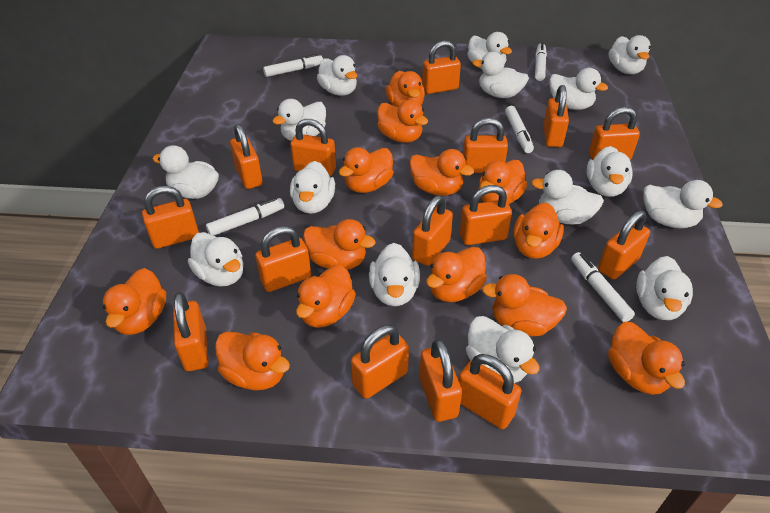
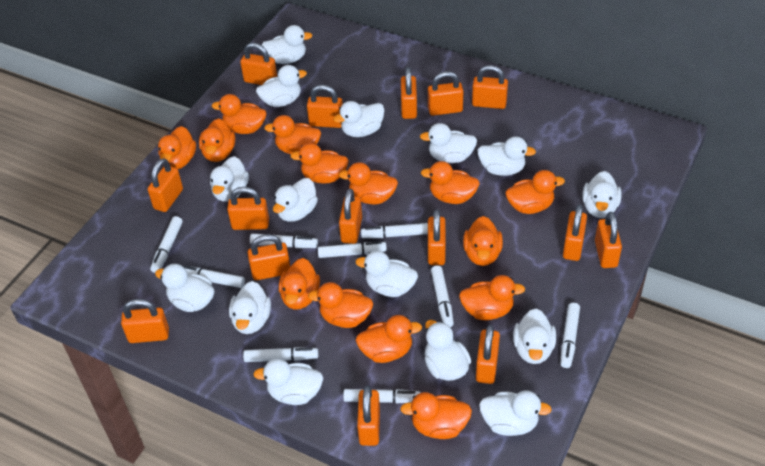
orange duck: [103,268,166,335] [215,332,290,390] [296,265,356,328] [303,219,376,270] [339,147,393,193] [377,99,428,143] [386,71,425,107] [409,149,474,196] [426,247,487,302] [479,160,528,204] [482,274,567,336] [514,203,564,259] [608,322,685,395] = 13 -> [158,126,196,169] [199,118,235,162] [212,94,266,134] [264,115,321,154] [279,258,320,310] [290,143,349,184] [308,282,373,328] [339,162,398,204] [356,315,422,363] [400,392,472,439] [421,161,480,204] [459,275,525,320] [463,216,503,266] [506,170,565,214] = 14
white marker: [206,197,284,236] [263,54,323,77] [505,106,534,153] [535,42,547,81] [571,252,635,322] = 5 -> [150,216,183,273] [182,265,245,288] [243,347,318,362] [250,233,318,248] [318,241,387,258] [343,389,421,403] [361,223,428,238] [431,265,454,327] [561,303,580,368] = 9

